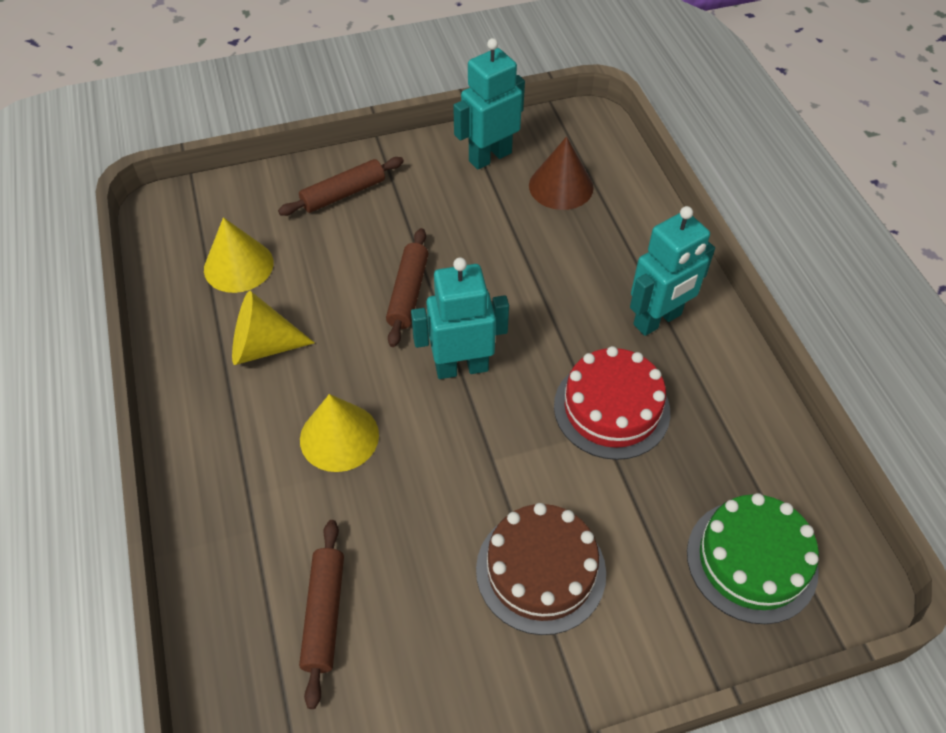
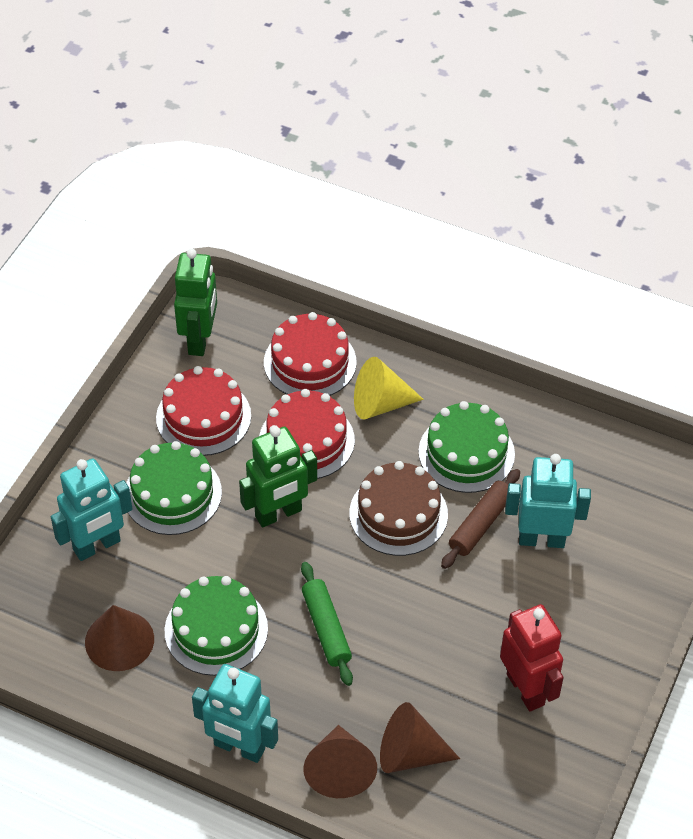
brown cone: [529,137,593,210] = 1 -> [85,605,154,671] [304,725,377,798] [380,702,460,773] = 3
brown rolling pin: [278,157,404,216] [299,520,344,709] [386,228,429,347] = 3 -> [441,469,520,569] = 1
green cake: [687,493,819,624] = 1 -> [126,441,222,535] [165,576,268,676] [418,401,515,493] = 3
green robot: none = 0 -> [174,249,217,356] [239,426,317,527] = 2
green rolling pin: none = 0 -> [301,562,353,686] = 1
red cake: [554,346,670,460] = 1 -> [156,366,251,456] [259,389,355,479] [264,312,357,396] = 3
red robot: none = 0 -> [500,604,564,712] = 1
yellow cone: [204,217,274,293] [232,291,315,365] [300,394,379,472] = 3 -> [354,357,424,419] = 1

